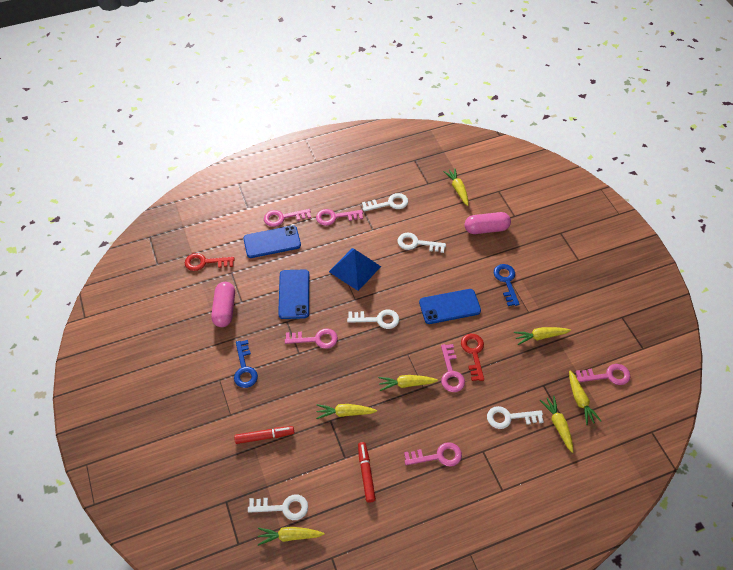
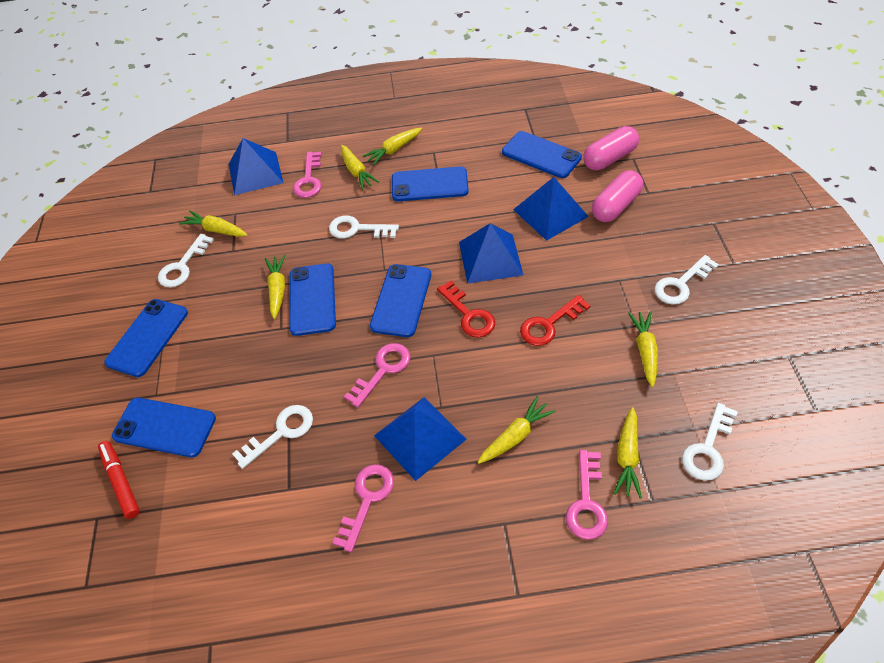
blue key: [234,340,258,388] [494,264,519,306] = 2 -> none = 0
blue phone: [243,225,301,258] [278,269,309,319] [419,289,481,324] = 3 -> [104,299,188,377] [112,398,216,457] [289,263,336,336] [370,264,431,337] [392,167,469,201] [502,131,582,178] = 6
blue pyramid: [329,248,381,291] = 1 -> [229,138,284,195] [374,397,466,481] [459,223,523,284] [513,177,589,241] = 4
pink key: [264,209,311,227] [285,328,338,349] [316,209,363,226] [404,442,462,466] [441,344,465,392] [575,364,631,385] = 6 -> [293,152,322,198] [332,464,394,552] [344,343,410,408] [566,450,608,540] = 4
red marker: [234,426,294,444] [358,442,376,503] = 2 -> [98,441,140,519] = 1

